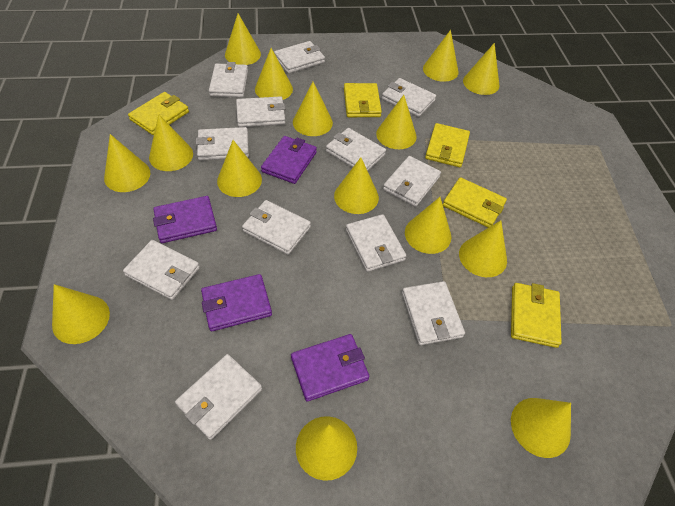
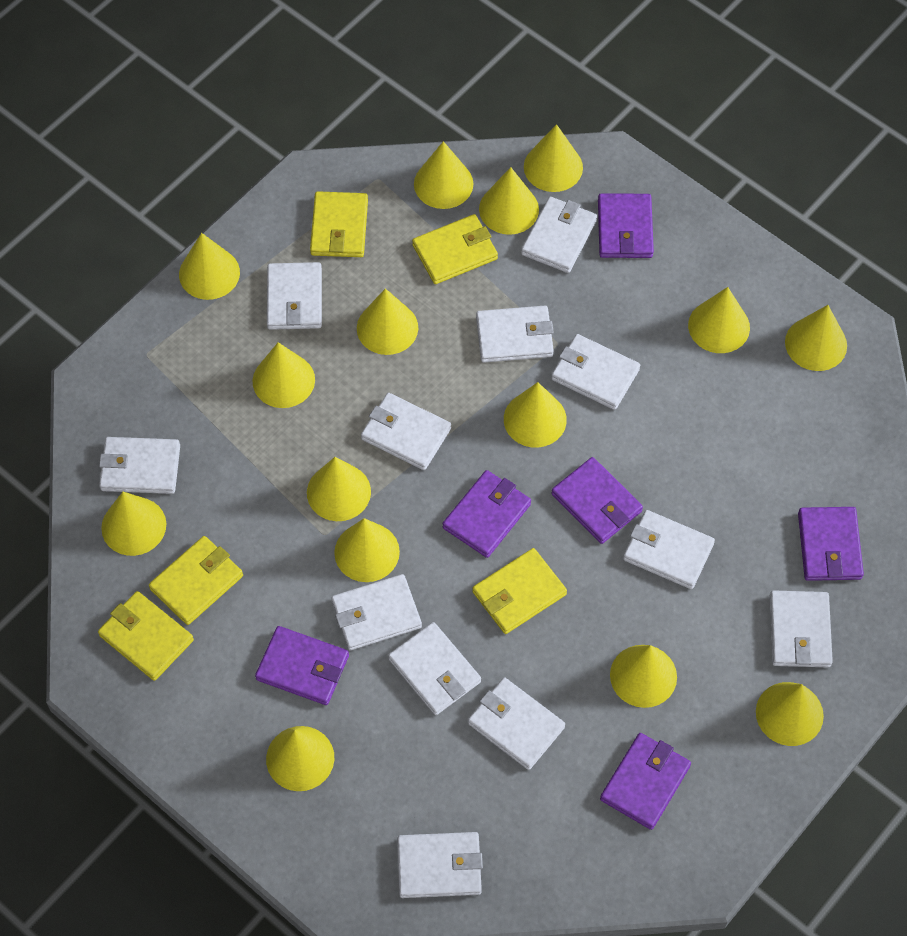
purple wallet: [153,196,217,243] [201,274,272,331] [261,136,317,184] [291,334,370,402] = 4 -> [255,626,349,705] [442,470,531,558] [552,457,643,544] [598,193,654,258] [600,733,691,830] [798,507,864,581] = 6

